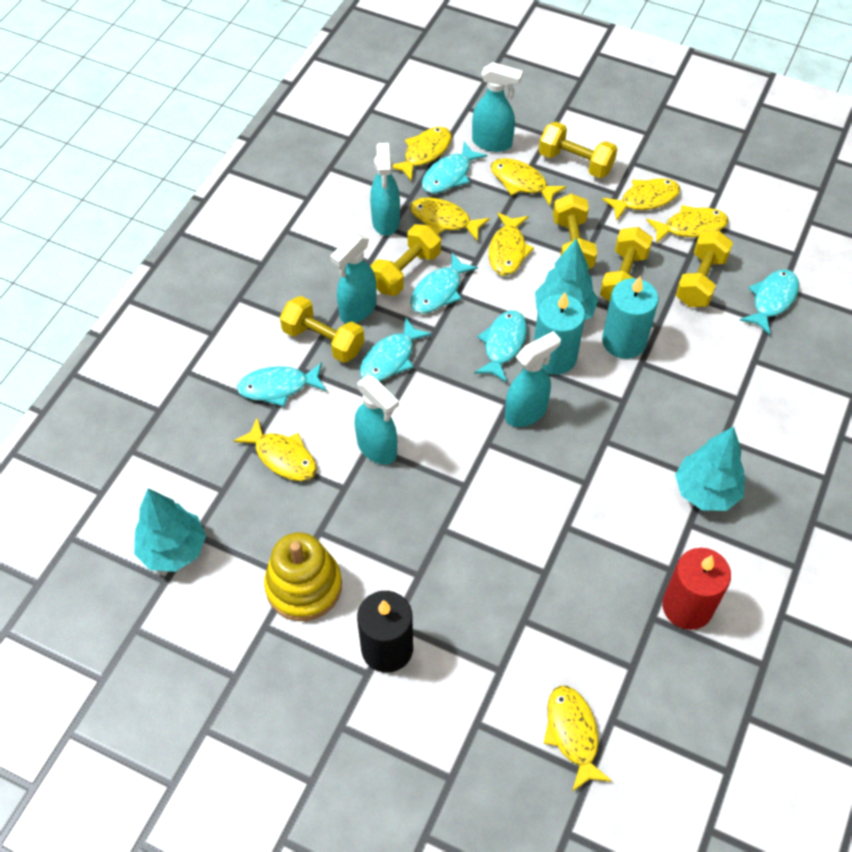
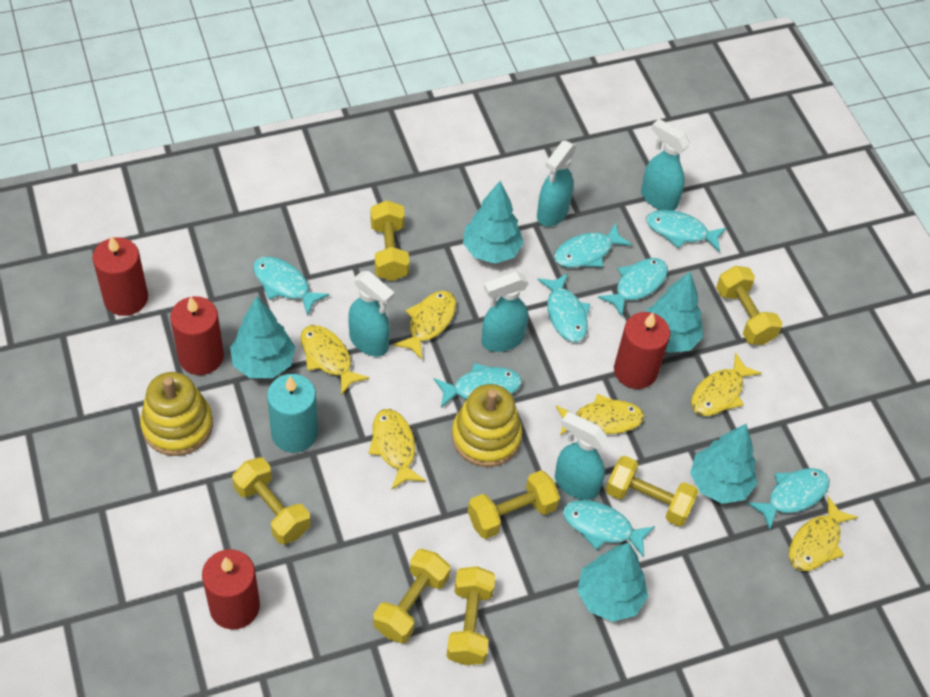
black candle: [357,591,413,673] = 1 -> none = 0
red candle: [662,548,731,630] = 1 -> [93,236,148,316] [170,296,224,375] [202,549,260,629] [614,312,670,389] = 4
turquoise candle: [534,293,585,375] [602,276,658,359] = 2 -> [267,374,318,453] = 1
turquoise fish: [237,362,327,407] [360,317,432,381] [410,253,478,313] [422,141,487,193] [474,310,527,383] [739,269,799,335] = 6 -> [253,256,330,316] [434,363,522,408] [537,273,590,342] [554,222,632,268] [563,500,655,557] [598,258,668,317] [646,210,726,252] [747,468,829,530] = 8
turquoise tree: [134,488,206,572] [535,238,598,320] [675,426,745,511] = 3 -> [230,296,296,378] [463,181,524,264] [577,542,648,622] [646,272,703,353] [690,424,757,504] = 5
yellow dumbbell: [280,296,364,363] [370,224,441,296] [539,122,617,178] [553,194,597,269] [600,227,653,302] [676,231,733,307] = 6 -> [232,457,311,545] [371,200,409,281] [373,549,450,643] [447,566,495,665] [468,470,560,539] [606,456,698,527] [716,266,783,345] = 7
yellow fish: [234,418,317,481] [392,127,452,181] [410,197,490,241] [489,212,534,276] [491,158,566,206] [544,686,612,792] [602,178,680,221] [646,205,728,243] = 8 -> [300,325,369,396] [368,409,426,490] [393,291,456,360] [556,394,644,436] [691,353,761,416] [789,496,858,571] = 6
yellow stacking toy: [264,533,342,621] = 1 -> [140,372,213,456] [452,384,522,467] = 2

